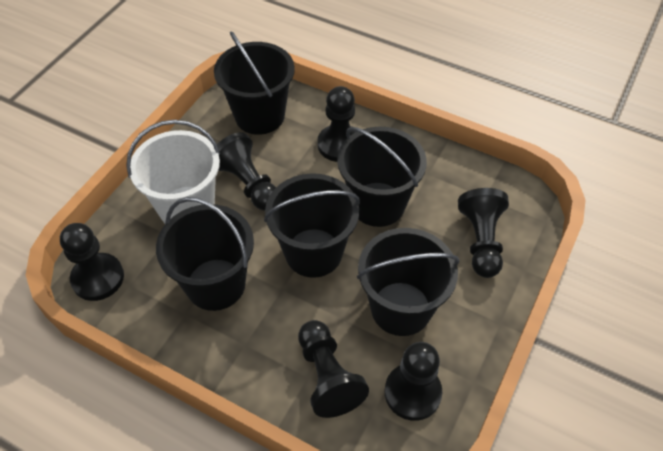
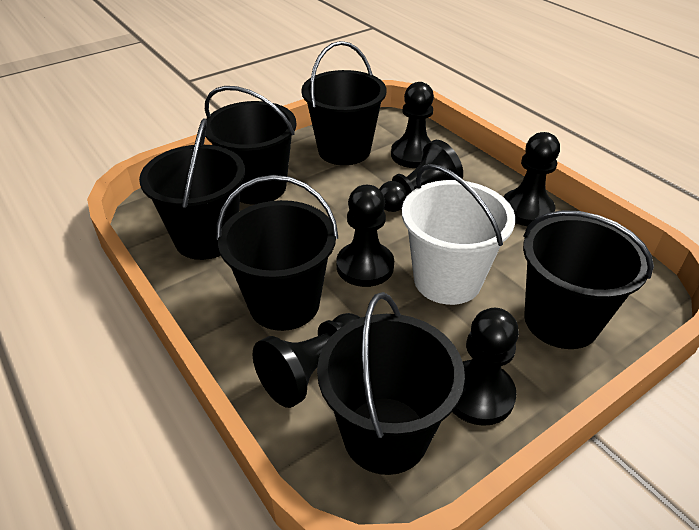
black bucket: [156,197,254,311] [214,31,295,135] [264,173,360,278] [337,127,427,227] [357,228,459,336] = 5 -> [139,118,245,260] [205,86,297,204] [216,175,338,331] [301,41,386,165] [317,292,465,475] [523,210,654,349] = 6

